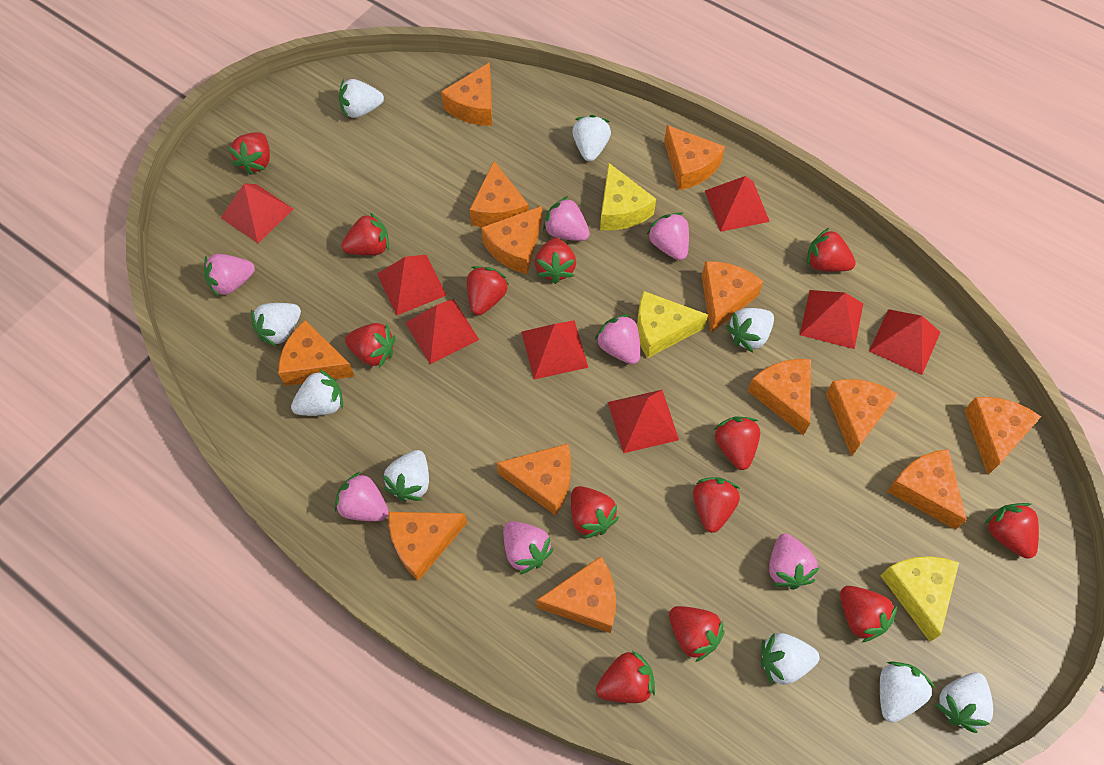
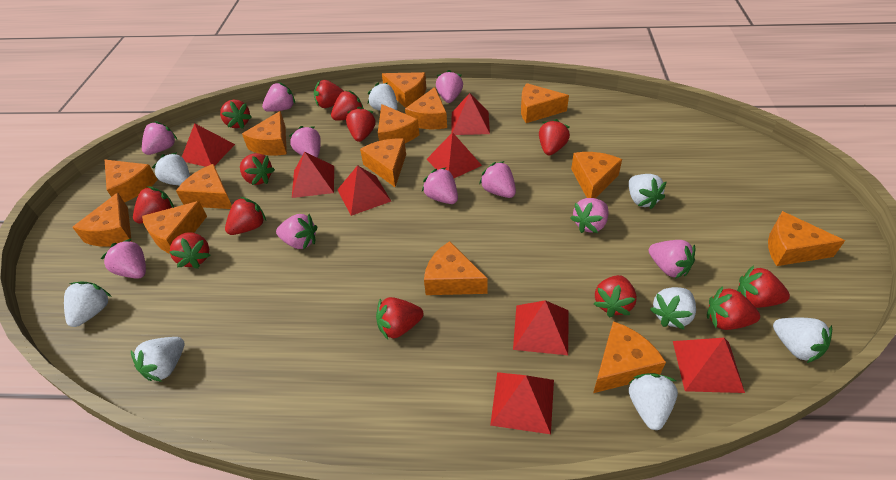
orange cheese: [278,320,355,386] [389,512,467,581] [441,62,492,126] [469,161,529,227] [481,206,542,274] [496,444,571,516] [536,556,616,633] [664,125,725,190] [702,261,763,333] [748,359,811,435] [826,379,898,456] [887,449,967,530] [965,397,1041,475] = 13 -> [72,193,132,247] [105,160,158,202] [142,201,207,254] [176,164,232,209] [242,111,287,155] [360,139,406,187] [378,104,419,143] [382,72,426,108] [405,87,447,129] [424,241,488,295] [521,83,569,123] [571,152,622,198] [593,321,666,393] [768,211,845,266] = 14
pink strawberry: [204,254,255,297] [335,472,389,521] [503,521,554,574] [543,196,590,241] [595,314,640,364] [647,212,689,261] [769,533,820,590] = 7 -> [101,239,146,279] [142,121,177,155] [262,82,295,112] [276,214,317,250] [289,126,321,158] [422,167,458,204] [436,70,463,103] [479,161,516,198] [571,198,609,233] [648,240,695,279] = 10
white strawberry: [251,303,301,347] [291,369,343,416] [339,79,384,118] [382,450,429,501] [572,115,611,162] [726,308,774,352] [761,633,820,685] [880,662,935,723] [936,673,993,733] = 9 -> [64,281,111,327] [131,337,185,382] [152,152,190,185] [368,83,398,111] [629,174,667,209] [629,373,678,430] [650,287,696,329] [773,318,832,363] = 8
yellow cheese: [600,163,656,230] [637,291,708,358] [880,556,959,642] = 3 -> none = 0

